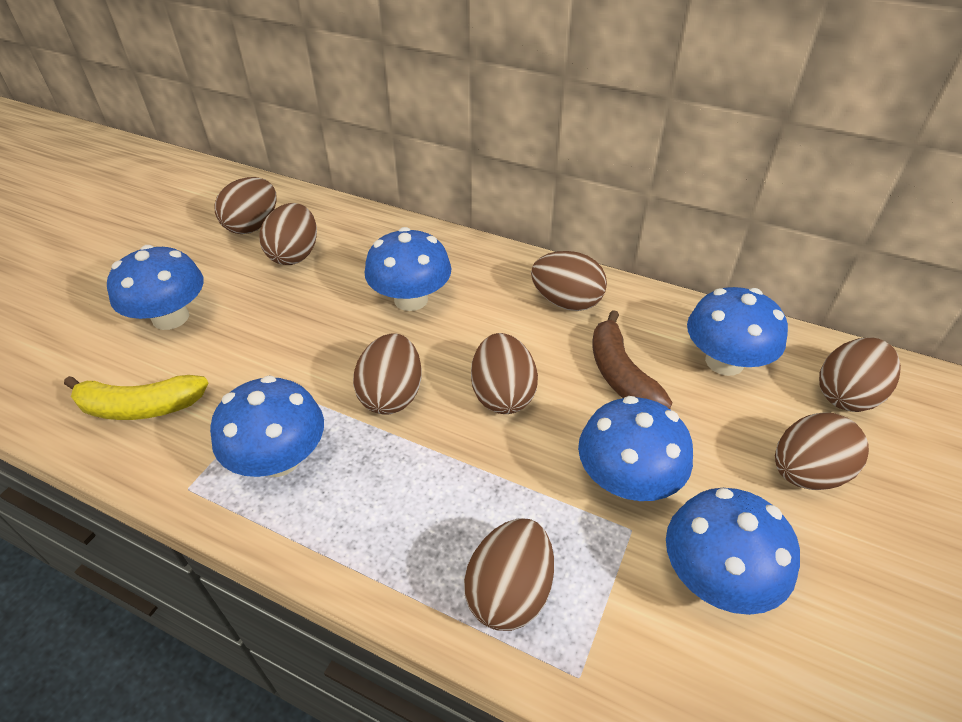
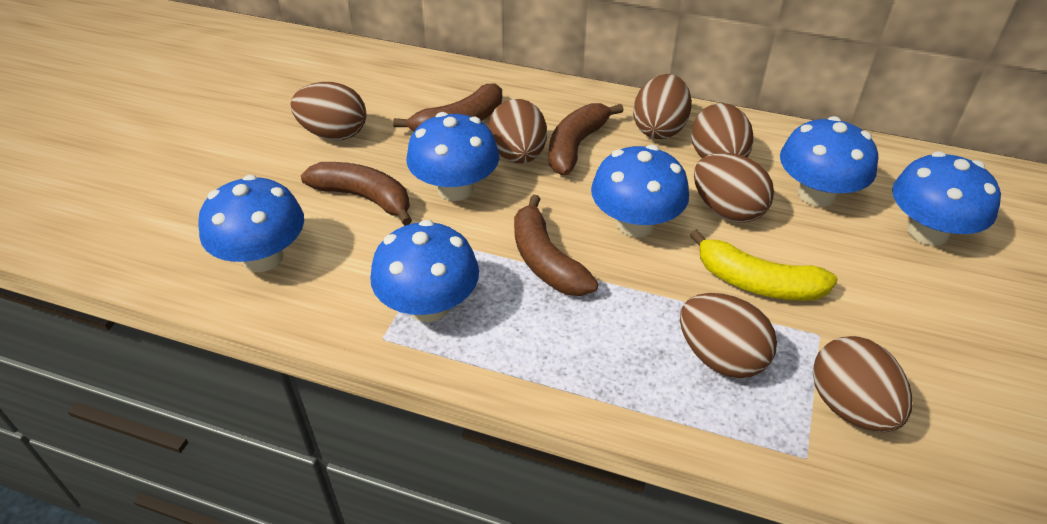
brown banana: [593,310,672,409] = 1 -> [301,162,412,226] [393,83,502,131] [514,195,598,296] [549,103,624,175] = 4
brown egg: [215,177,277,234] [259,203,317,265] [353,333,421,415] [464,518,554,631] [471,333,538,414] [531,251,607,311] [775,412,869,490] [819,337,901,412] = 8 -> [291,82,366,140] [488,99,547,163] [633,74,692,139] [680,293,777,379] [691,103,754,158] [694,153,774,223] [813,336,913,432] = 7

